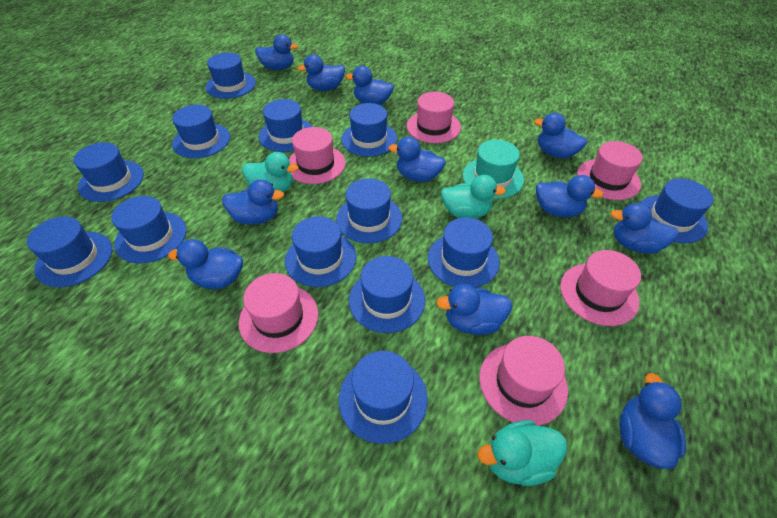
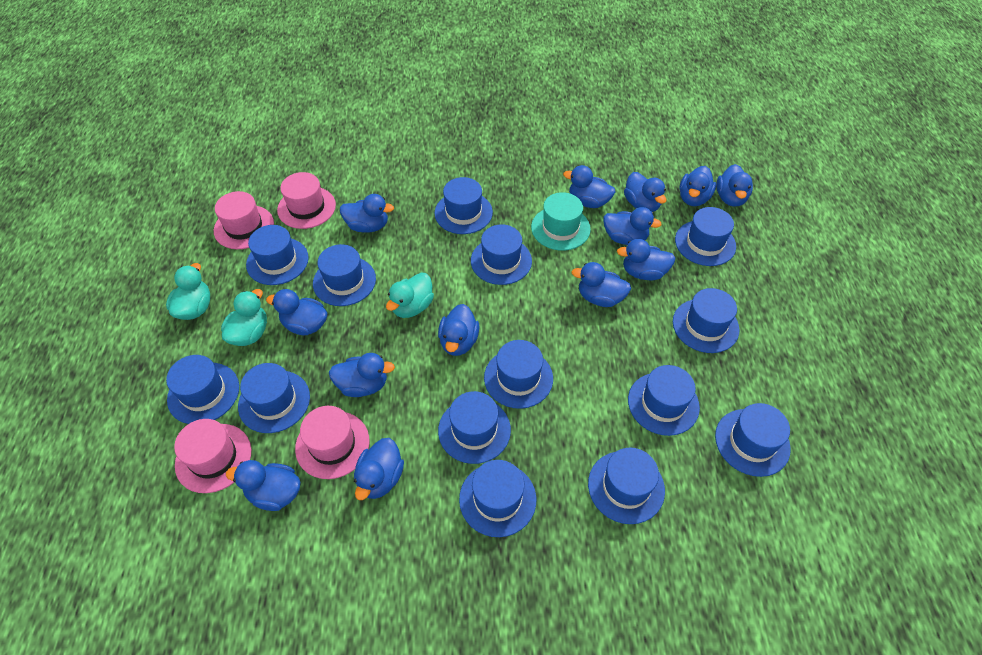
blue duck: [168,239,243,289] [222,179,284,225] [255,34,298,70] [297,54,345,91] [346,66,394,105] [388,137,446,182] [436,284,512,335] [534,113,588,158] [536,175,604,217] [610,203,679,254] [619,373,686,469] = 11 -> [226,460,300,511] [266,289,328,335] [329,353,395,397] [340,194,394,233] [354,438,404,500] [438,304,479,356] [563,165,615,208] [571,262,631,307] [603,207,662,245] [617,239,675,280] [624,172,666,212] [679,166,716,206] [716,164,753,207] = 13
blue hat: [27,216,112,287] [74,142,144,202] [111,196,187,264] [172,105,230,158] [206,53,256,99] [259,99,313,152] [285,216,356,287] [336,178,402,243] [339,351,428,444] [341,103,397,157] [349,256,425,333] [428,218,500,288] [640,178,713,243] = 13 -> [166,355,239,424] [238,363,310,433] [246,225,309,285] [313,244,376,306] [434,177,493,234] [438,391,511,464] [459,460,536,537] [471,224,532,285] [484,340,553,409] [588,448,665,524] [628,365,700,436] [673,288,739,353] [675,207,736,266] [715,403,791,477] = 14
pink hat: [239,273,318,353] [289,127,346,184] [407,92,461,143] [479,336,568,426] [560,250,641,326] [577,141,643,200] = 6 -> [174,419,251,493] [214,191,274,249] [277,172,336,229] [295,406,370,479] = 4

